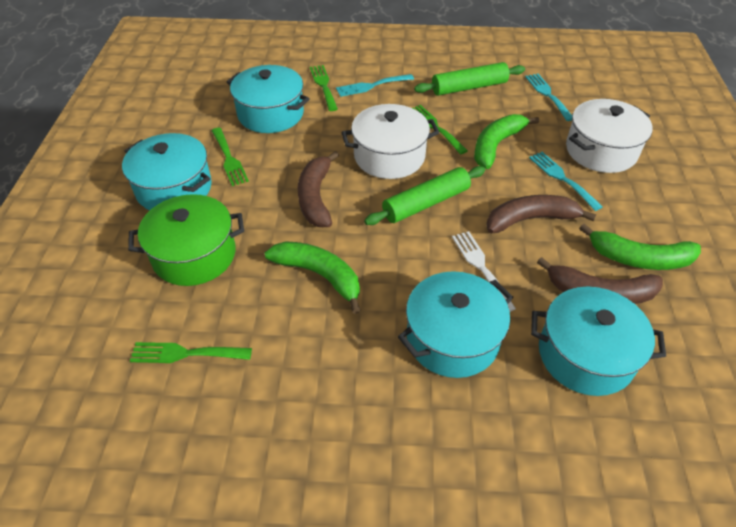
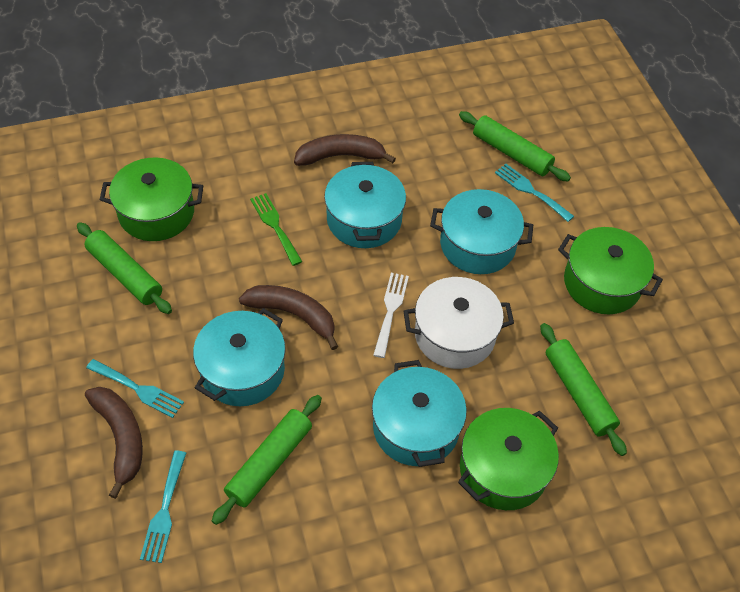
green banana: [265,241,361,314] [474,114,539,169] [579,224,701,270] = 3 -> none = 0
green fork: [130,342,252,363] [212,128,249,186] [310,65,338,111] [413,105,468,154] = 4 -> [250,193,302,266] = 1
green pot: [128,194,244,286] = 1 -> [100,157,203,241] [458,408,559,510] [558,227,663,314] = 3
green rolling pin: [364,166,485,225] [414,62,525,96] = 2 -> [77,222,172,314] [212,395,322,525] [459,111,571,181] [540,323,627,456] = 4
white pot: [341,104,439,179] [566,99,653,173] = 2 -> [403,277,514,369] = 1

